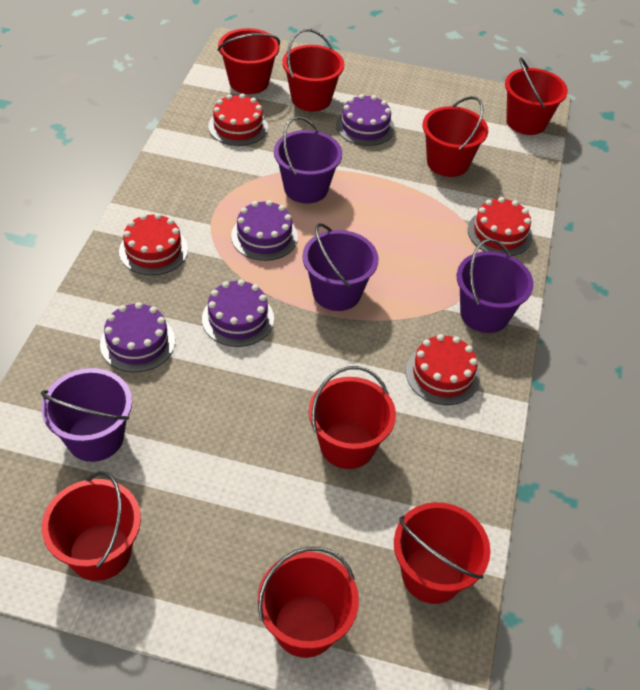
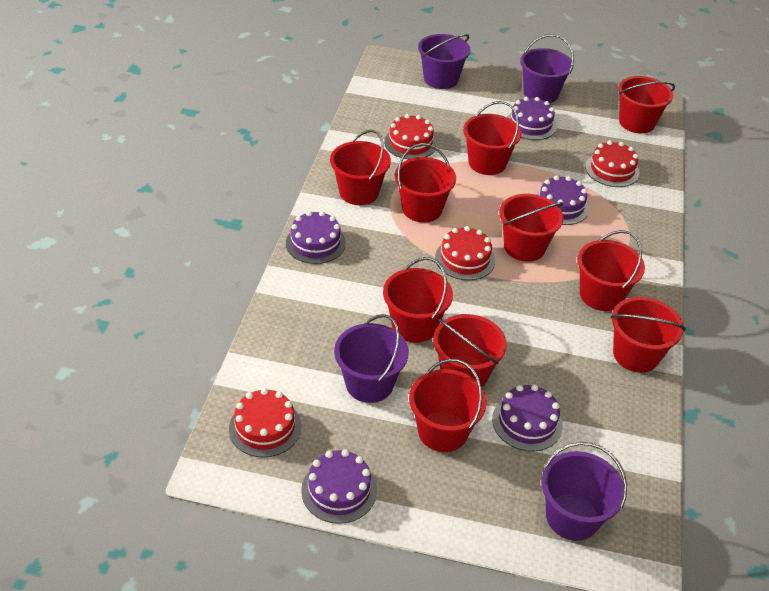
purple cake: [100,302,175,372] [202,279,274,347] [231,200,298,261] [336,94,395,146] = 4 -> [286,211,346,264] [301,449,377,524] [492,384,563,451] [507,97,557,140] [536,175,589,225] = 5
red bucket: [42,471,141,581] [217,28,280,94] [258,547,359,658] [282,29,344,112] [309,366,396,469] [394,502,490,604] [423,96,488,177] [505,57,568,135] = 8 -> [330,130,391,205] [383,257,453,343] [395,143,456,223] [409,359,487,452] [433,314,507,387] [463,101,521,175] [499,194,564,262] [577,230,645,311] [610,297,686,373] [618,76,675,133] = 10

